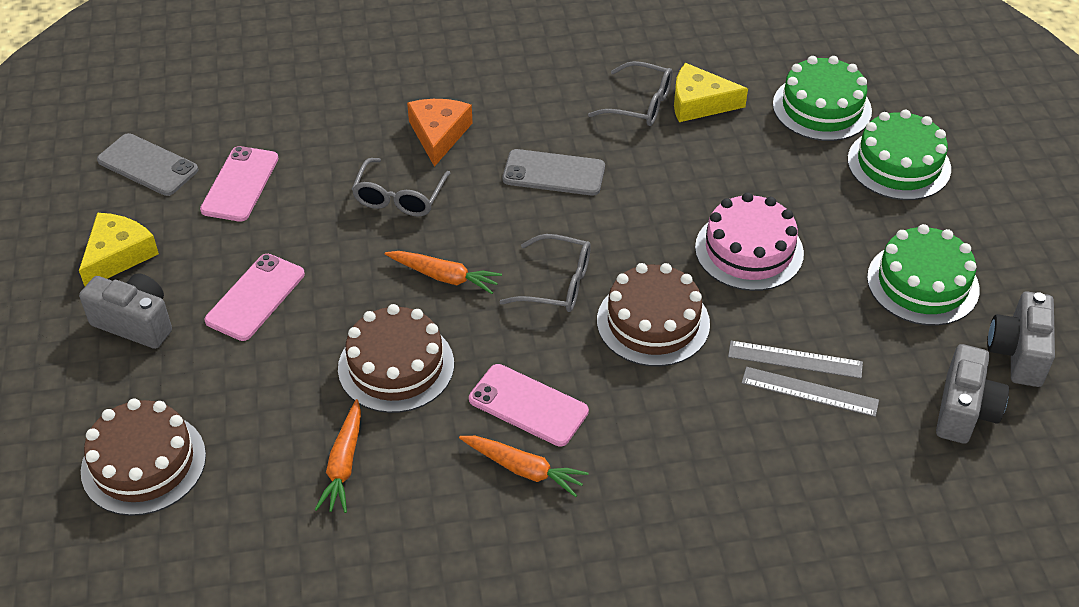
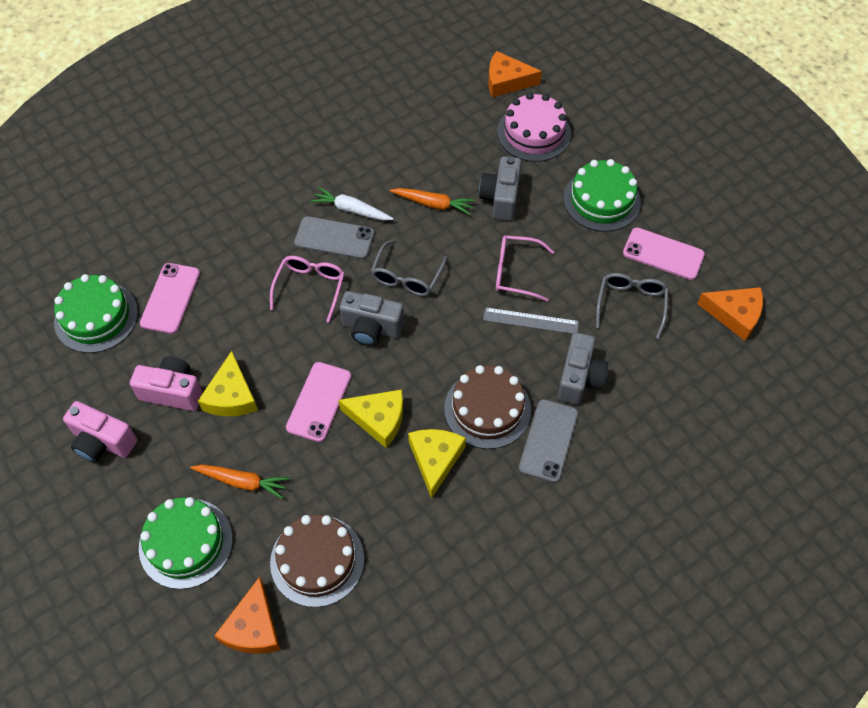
brown cake: [81,398,206,516] [338,304,454,413] [597,263,710,367] = 3 -> [270,515,364,607] [444,365,531,449] = 2
grey glasses: [352,158,451,217] [499,234,591,312] [588,61,673,126] = 3 -> [371,240,447,296] [596,273,669,339] = 2
grey ruler: [728,341,863,378] [742,367,879,417] = 2 -> [483,307,579,334] = 1
orange carrot: [315,399,361,513] [385,251,502,294] [459,436,588,497] = 3 -> [190,465,289,499] [390,188,475,215] = 2
orange cheese: [407,99,473,167] = 1 -> [214,577,280,654] [488,51,542,98] [697,287,763,341] = 3
pink camera: none = 0 -> [63,401,137,463] [130,356,203,411] = 2
pink glasses: none = 0 -> [270,256,345,323] [496,235,554,302] = 2
white carrot: none = 0 -> [311,187,394,221] = 1
yellow cheese: [79,213,159,286] [674,63,748,122] = 2 -> [198,351,258,416] [338,389,403,448] [408,429,466,499] = 3

